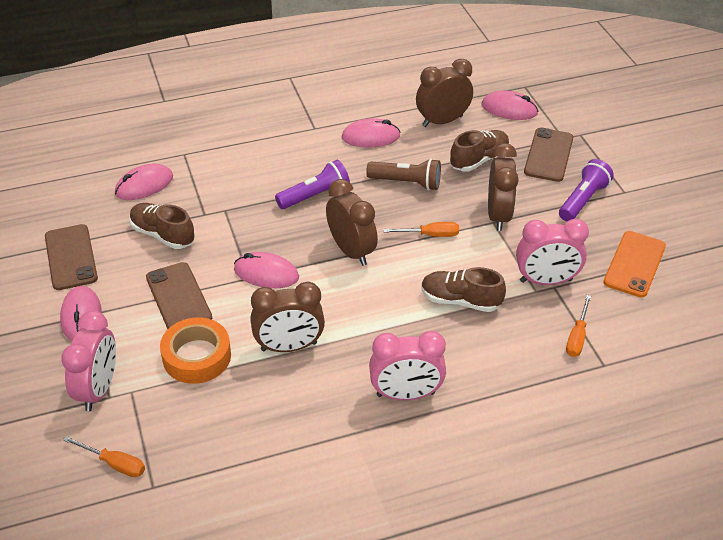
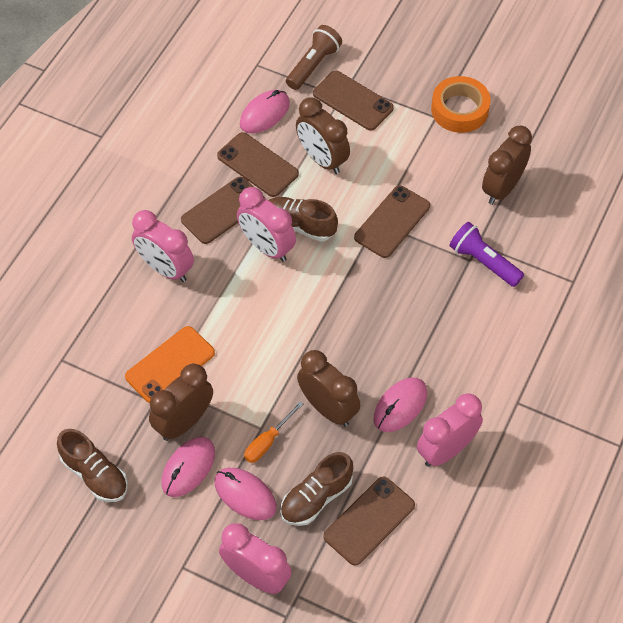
brown phone: [45,224,98,290] [146,262,212,329] [524,128,573,182] = 3 -> [181,177,265,244] [217,132,299,197] [313,71,394,131] [323,477,415,566] [354,185,430,258] = 5
orange screwdriver: [63,436,145,477] [383,222,459,237] [566,295,591,357] = 3 -> [244,401,303,463] = 1
pink clock: [61,311,116,411] [369,331,446,400] [516,219,589,285] = 3 -> [132,210,194,282] [219,523,292,594] [237,187,296,262] [417,393,483,467] = 4
pink mouse: [60,286,102,341] [115,164,173,200] [234,252,299,288] [341,118,401,147] [482,90,538,120] = 5 -> [161,437,215,497] [214,468,277,520] [240,90,290,133] [374,377,427,432] = 4
purple flashlight: [275,160,350,209] [559,159,614,221] = 2 -> [449,222,524,287] = 1

